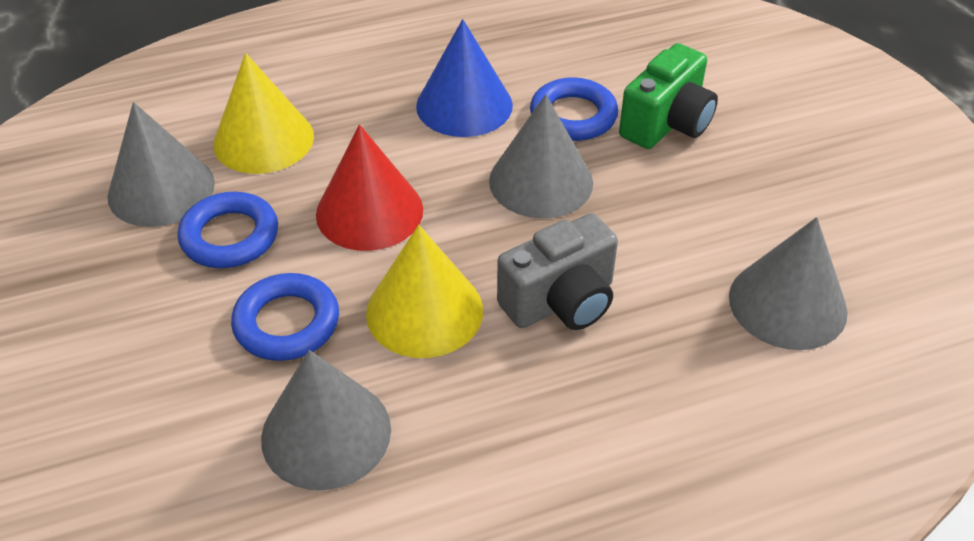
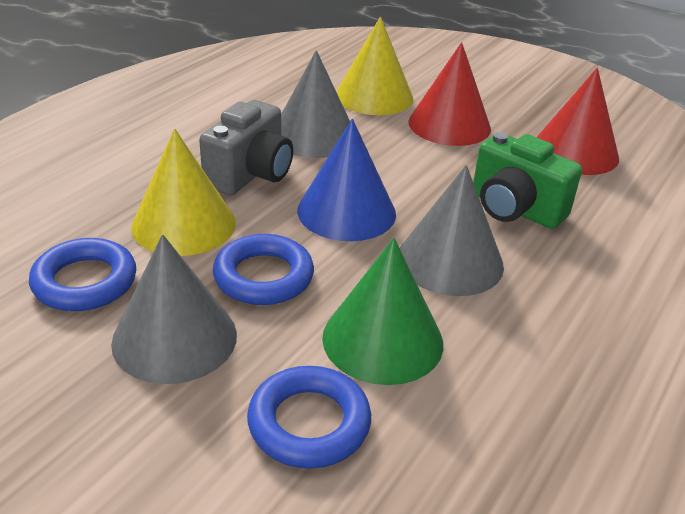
green cone: none = 0 -> [322,238,443,385] = 1
grey cone: [107,102,215,227] [261,350,391,490] [489,94,593,218] [729,217,848,350] = 4 -> [111,234,237,384] [281,50,350,158] [400,165,504,296] = 3
red cone: [316,124,423,251] = 1 -> [408,42,491,146] [537,68,619,175] = 2

